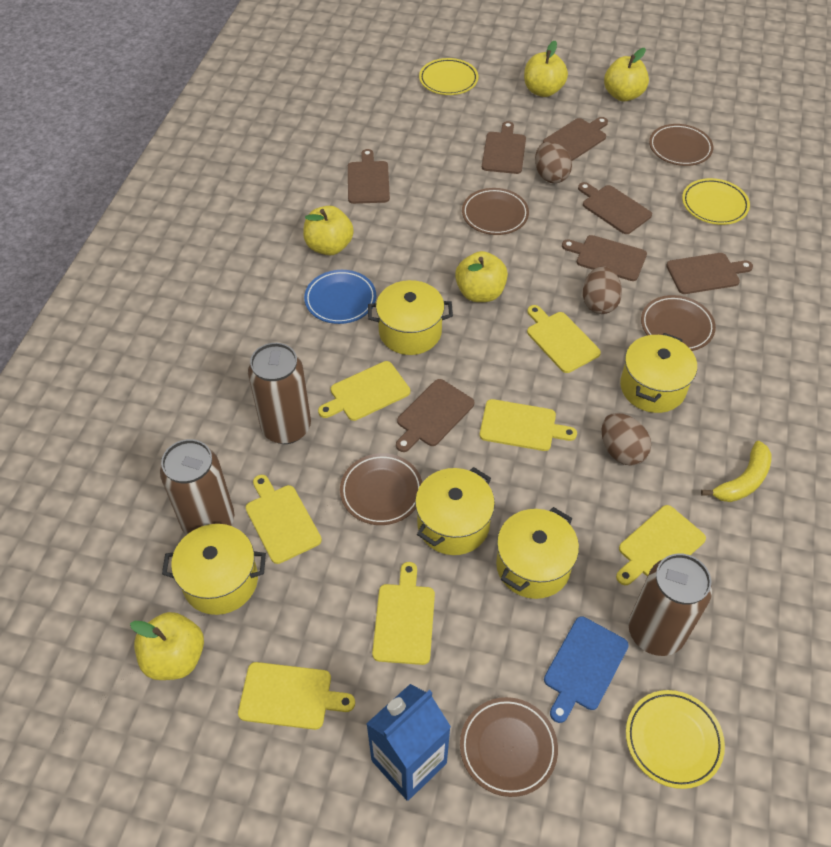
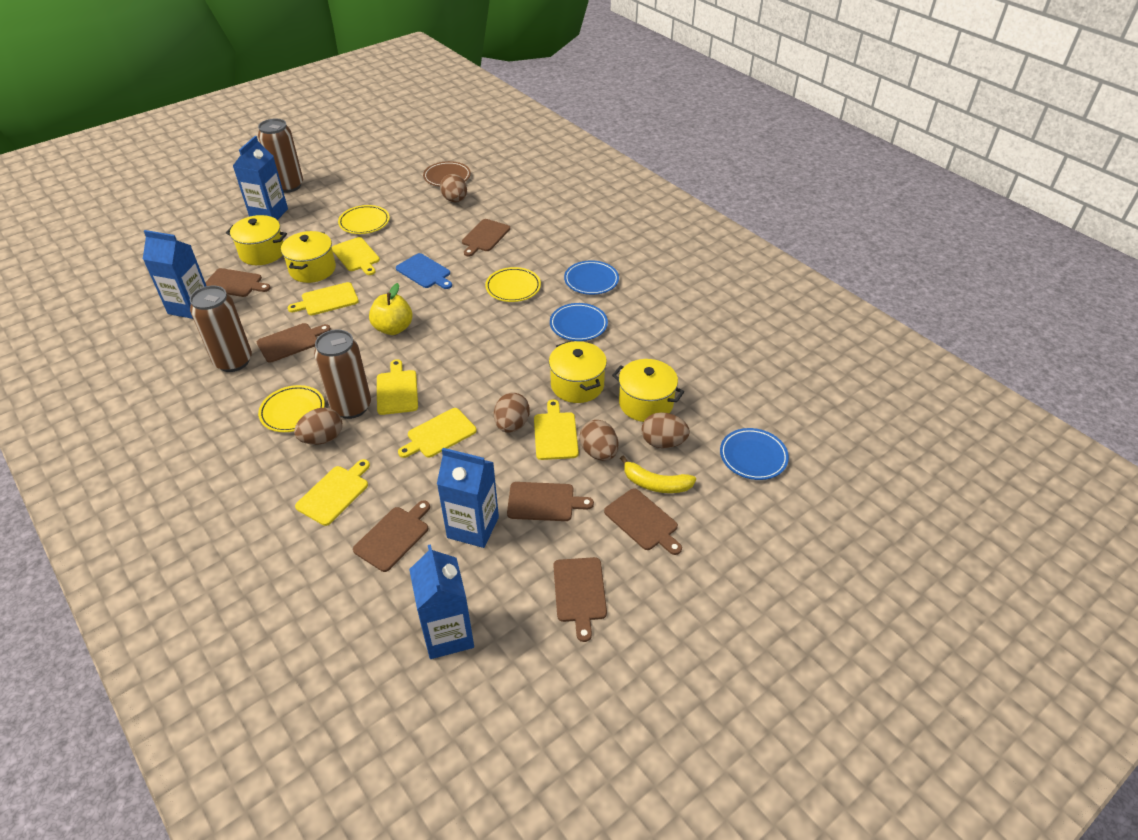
blue carton: [366,684,451,801] = 1 -> [143,230,206,319] [233,136,288,220] [409,544,474,659] [437,448,499,548] = 4
blue plate: [304,270,376,324] = 1 -> [550,303,608,341] [564,260,619,295] [720,428,789,480] = 3
brown egg: [535,141,572,183] [583,266,622,314] [602,413,651,465] = 3 -> [294,408,342,445] [440,174,467,202] [494,393,530,433] [580,420,618,461] [642,412,690,448] = 5
brown plate: [340,453,422,525] [460,697,558,797] [462,188,529,235] [641,295,716,351] [649,124,713,166] = 5 -> [423,161,471,187] = 1
yellow apple: [130,612,204,680] [303,206,354,255] [455,251,508,302] [524,41,568,97] [604,48,649,101] = 5 -> [369,283,413,335] = 1
yellow cutting board: [238,662,355,730] [246,475,322,564] [318,361,410,421] [372,562,435,665] [480,399,577,451] [527,305,601,373] [616,505,706,585] = 7 -> [287,282,359,316] [295,459,370,526] [332,237,380,275] [377,359,418,415] [398,408,477,458] [534,400,579,460] = 6
yellow pot: [162,524,266,615] [368,280,453,355] [415,467,495,555] [496,507,579,599] [620,333,697,413] = 5 -> [226,215,287,265] [281,231,336,283] [549,341,607,403] [612,359,684,422] = 4

